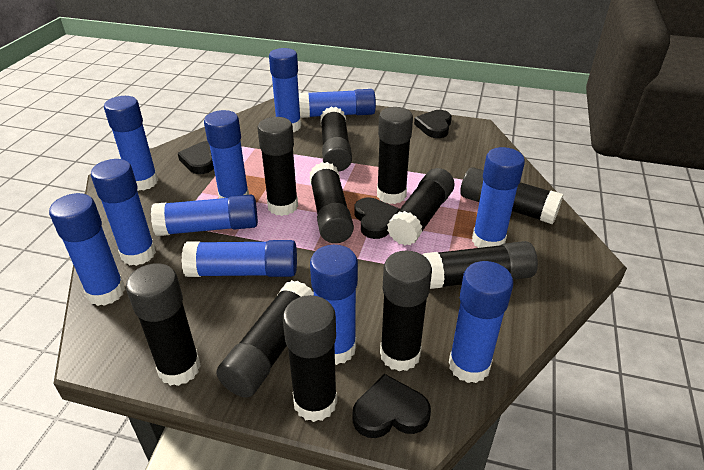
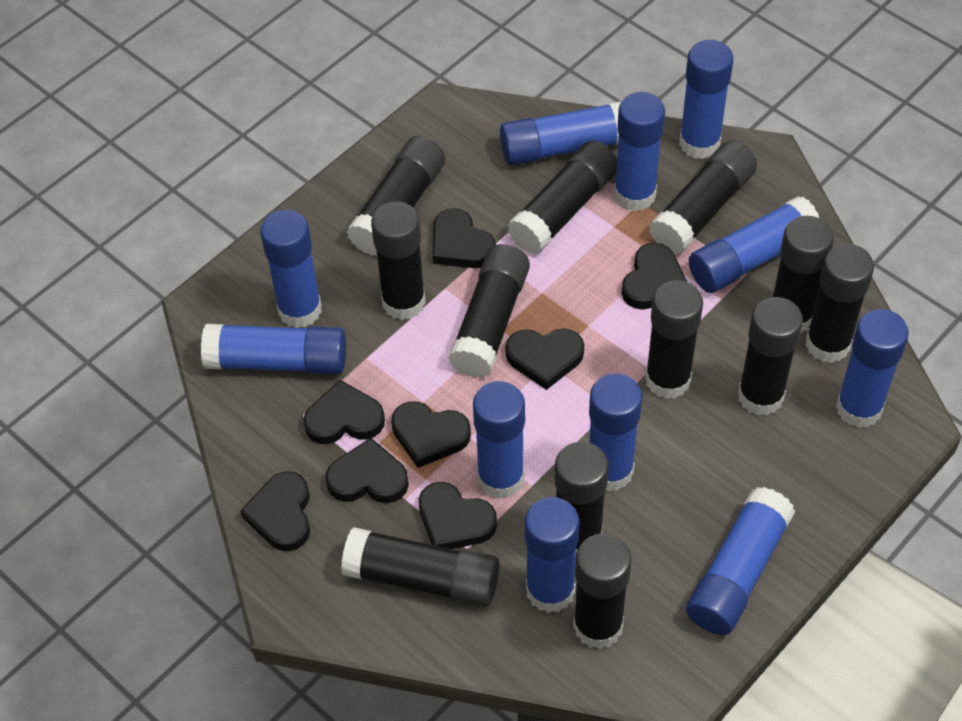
black glue stick: [126,263,201,386] [216,280,314,398] [257,117,298,216] [283,295,337,422] [309,162,354,243] [320,107,352,172] [377,107,413,204] [380,250,432,371] [387,168,454,245] [422,241,538,289] [460,167,563,224] = 11 -> [341,527,499,607] [347,136,445,256] [371,201,426,320] [448,244,530,378] [507,141,617,254] [555,442,609,552] [573,533,631,649] [645,280,703,399] [649,141,757,255] [738,297,803,416] [773,216,834,334] [805,244,874,363] = 12
black heart: [178,141,214,174] [353,374,431,438] [354,197,400,239] [414,110,452,138] = 4 -> [240,471,310,551] [303,380,385,444] [326,438,409,503] [391,401,471,468] [418,482,497,549] [432,208,496,268] [506,328,584,390] [622,243,687,310] = 8

